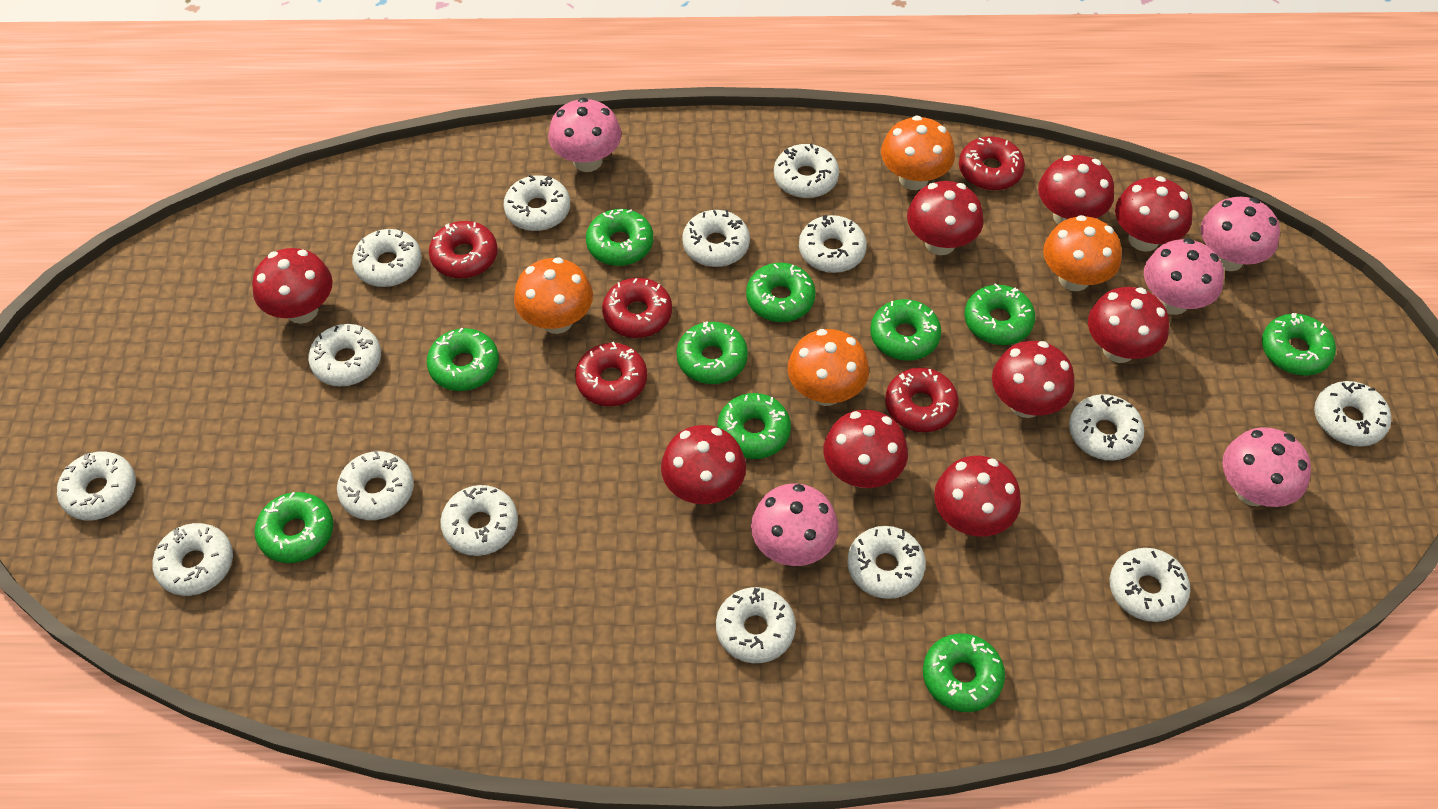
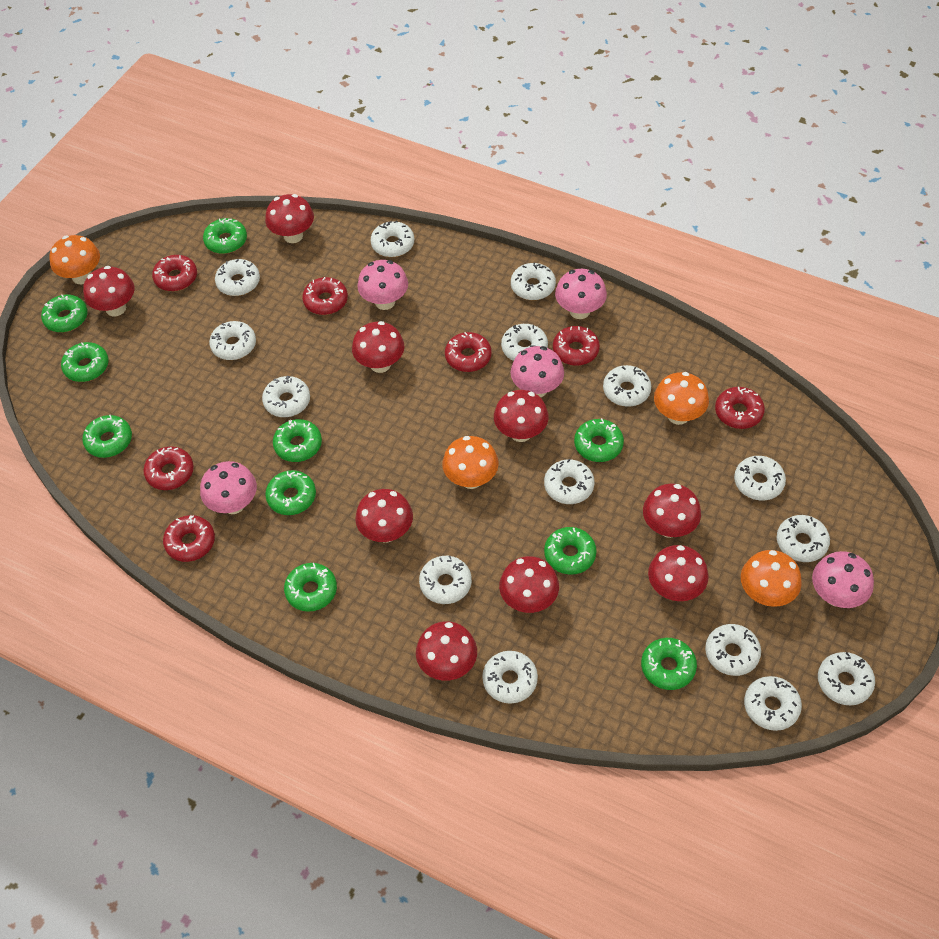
red donut: [429,221,498,279] [575,342,647,406] [602,278,672,338] [885,368,959,432] [959,137,1025,191] = 5 -> [143,446,194,490] [152,255,197,291] [163,515,215,562] [302,277,348,315] [445,332,492,372] [553,326,600,366] [715,387,765,429] = 7

